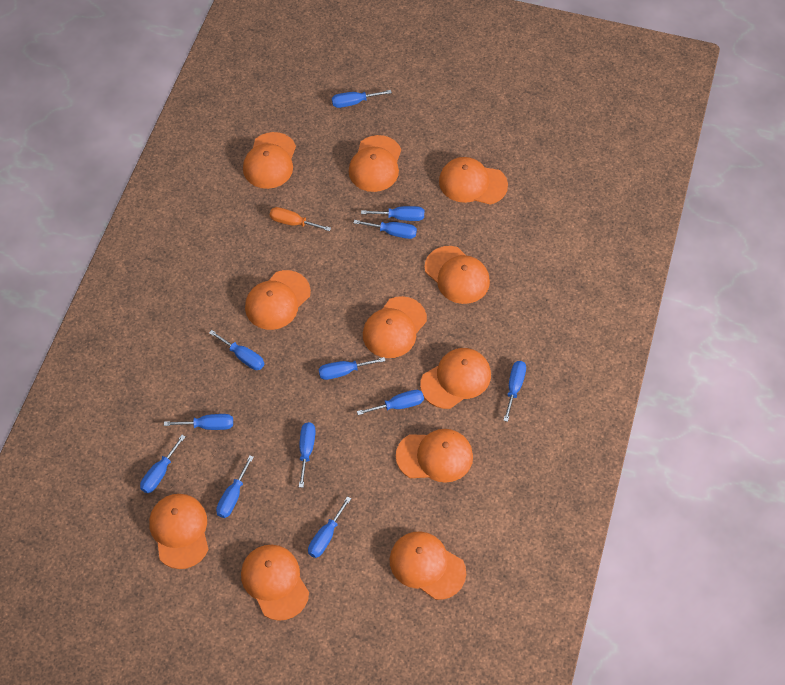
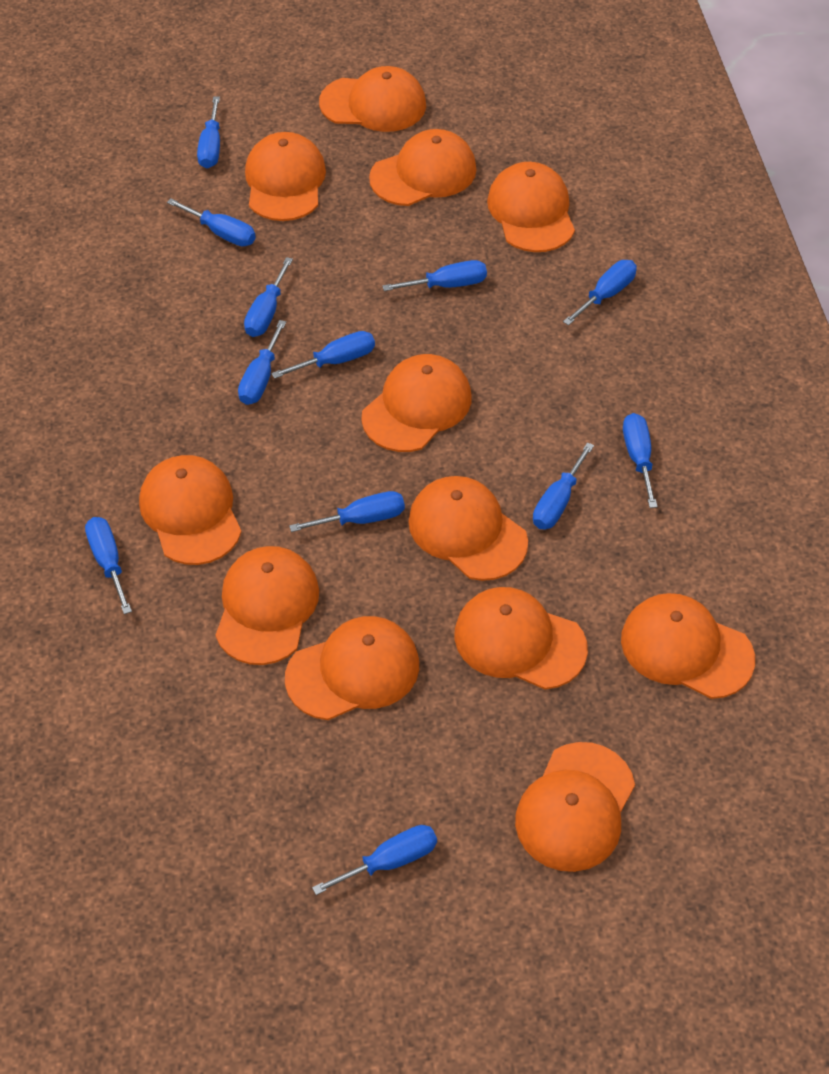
orange cap: [149,494,209,569] [241,545,309,621] [243,132,296,189] [245,270,311,330] [349,135,401,192] [363,296,427,358] [390,532,466,600] [396,429,473,483] [420,348,491,409] [424,246,490,304] [439,157,508,205] = 11 -> [139,455,242,565] [216,546,319,665] [245,132,326,221] [285,616,419,720] [319,66,426,132] [361,354,471,452] [369,129,477,206] [408,476,528,581] [454,587,588,690] [487,162,575,252] [515,742,635,872] [621,593,755,699] = 12
orange screwdriver: [270,207,331,231] = 1 -> none = 0

